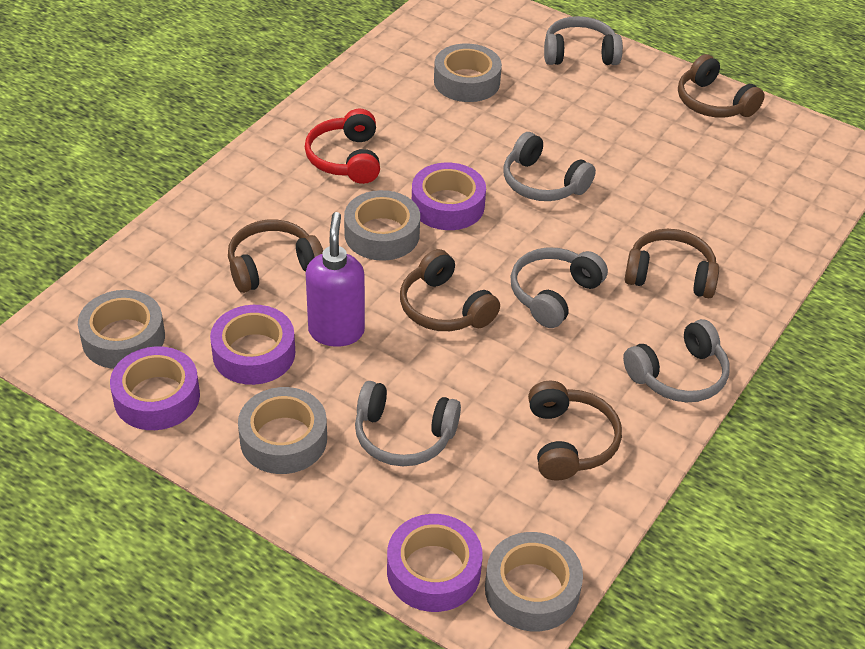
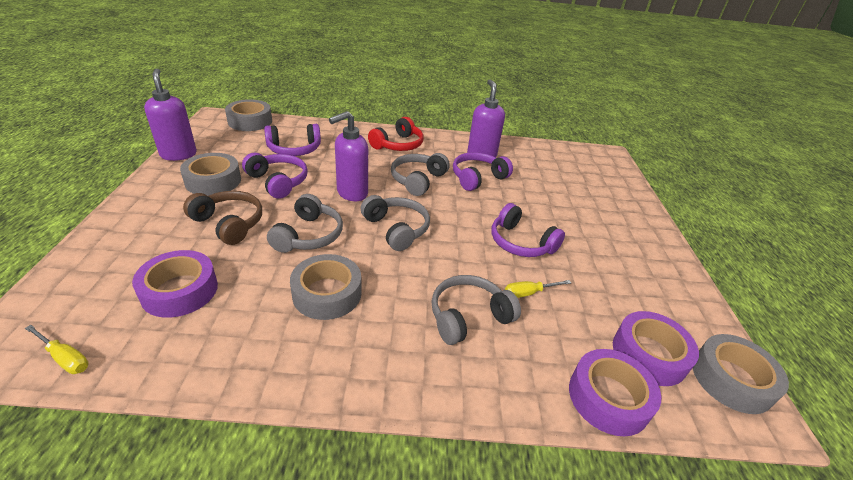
brown headphones: [228,220,323,293] [400,249,500,331] [528,380,622,481] [624,229,719,298] [678,54,765,118] = 5 -> [183,191,262,245] = 1
grey headphones: [355,381,461,466] [504,132,596,201] [511,247,608,328] [544,16,623,65] [623,319,730,402] = 5 -> [267,194,343,253] [360,195,430,251] [391,153,450,196] [431,275,521,345] = 4
grey tape: [78,290,165,369] [238,387,327,474] [344,190,420,261] [434,44,502,102] [485,532,583,631] = 5 -> [180,153,241,196] [225,99,272,131] [290,254,362,320] [693,334,789,414] = 4
purple headphones: none = 0 -> [242,153,308,199] [264,124,321,156] [453,152,513,191] [492,203,565,257] = 4
purple soap dispenser: [306,212,365,347] = 1 -> [144,68,197,161] [329,111,368,201] [467,80,505,161] = 3
purple tape: [110,346,200,430] [210,305,295,385] [387,514,483,612] [412,163,486,230] = 4 -> [132,250,218,318] [569,349,661,436] [613,311,699,386] = 3
yellow screwdriver: none = 0 -> [25,325,89,374] [505,280,571,298] = 2

